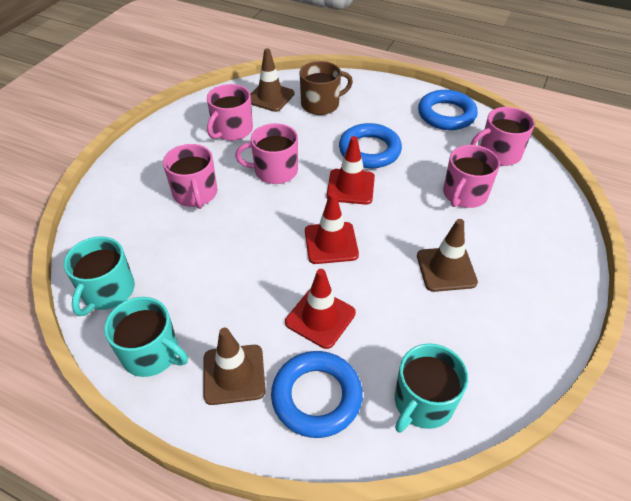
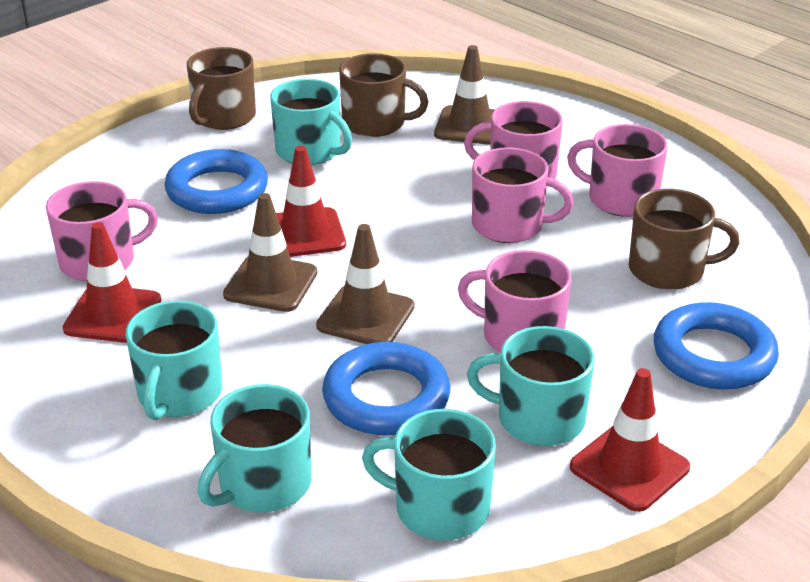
brown mug: [300,61,353,115] = 1 -> [187,47,256,130] [339,53,428,137] [629,189,740,290] = 3
turquoise mug: [64,236,135,316] [104,297,188,377] [395,343,468,432] = 3 -> [126,300,222,420] [198,384,311,512] [270,79,352,165] [362,409,496,540] [467,326,595,446] = 5

